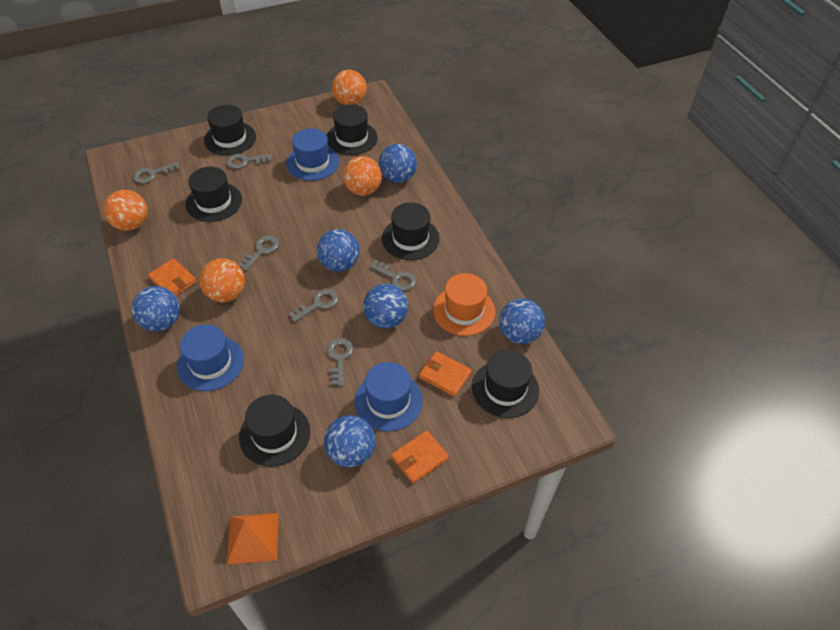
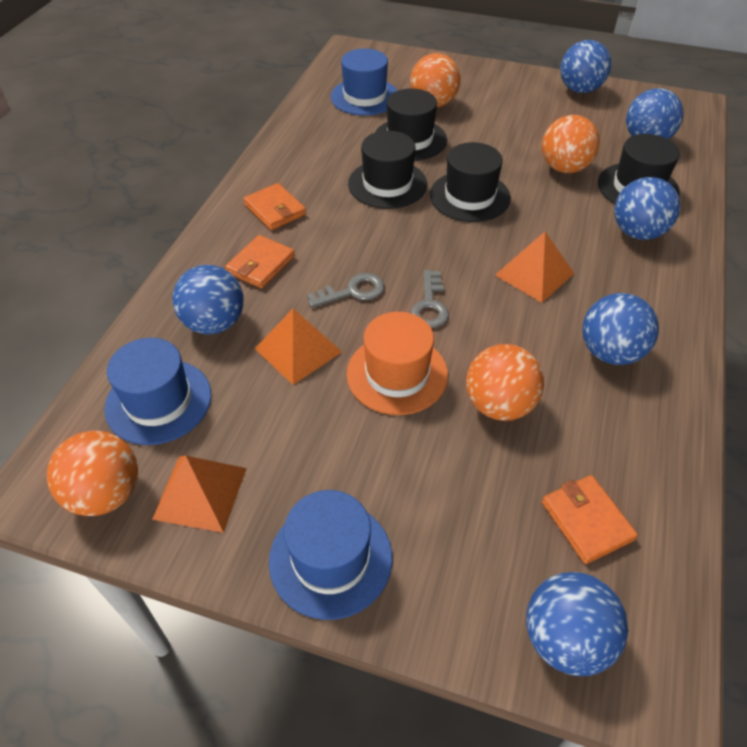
black hat: [185,167,242,222] [204,105,256,156] [239,395,310,467] [327,104,378,155] [382,203,439,260] [472,350,539,418] = 6 -> [348,131,427,209] [375,88,447,161] [430,142,511,222] [598,134,680,204] = 4
grey key: [133,162,180,183] [226,154,272,169] [238,236,279,271] [289,289,338,322] [327,338,353,386] [369,260,416,291] = 6 -> [307,273,384,308] [410,270,449,328] = 2
orange pyramid: [227,513,279,564] = 1 -> [152,455,247,533] [255,308,342,385] [495,232,574,303] = 3

